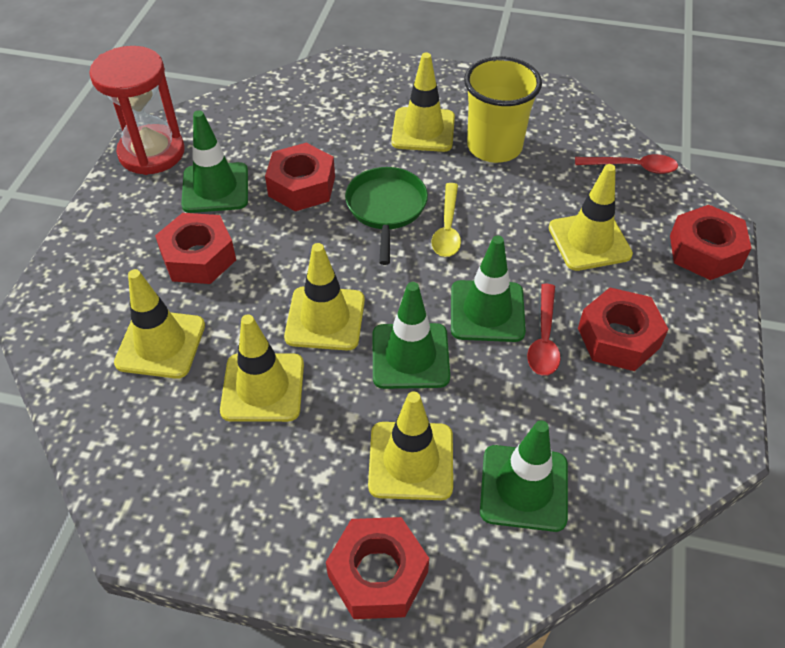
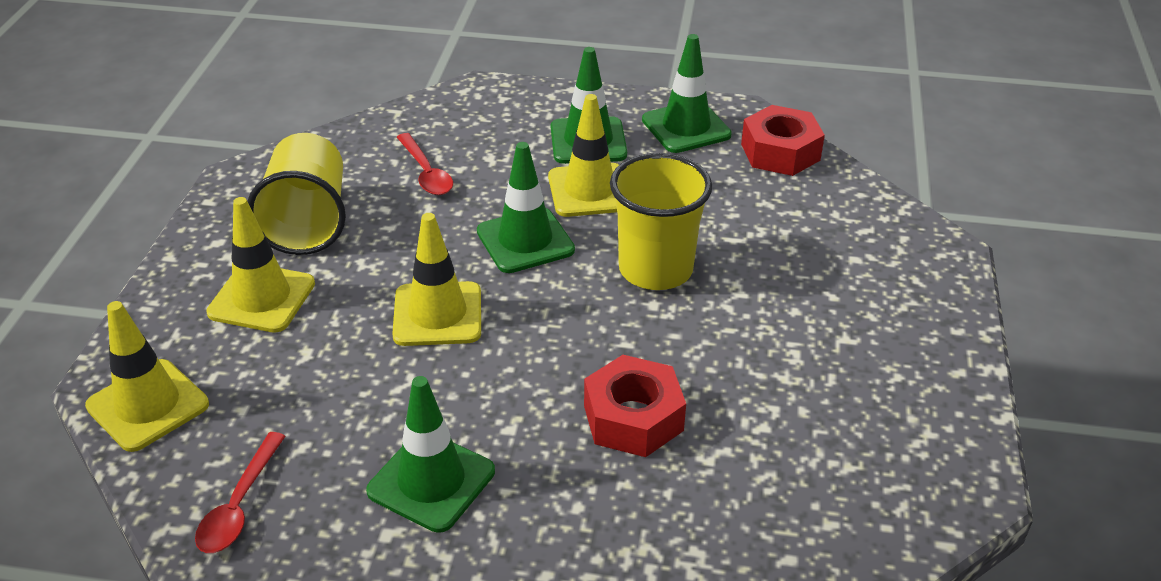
green pan: [345,167,428,265] = 1 -> none = 0
red hourglass: [89,46,185,175] = 1 -> none = 0
red nut: [155,213,236,284] [265,143,335,211] [326,517,429,619] [578,288,669,371] [670,205,752,280] = 5 -> [584,355,686,457] [741,105,825,176] = 2
yellow cup: [464,56,542,163] = 1 -> [247,133,346,255] [610,153,712,290] = 2
yellow spoon: [432,183,461,257] = 1 -> none = 0
yellow traffic cone: [114,269,205,379] [220,314,304,422] [284,243,365,350] [368,391,453,500] [391,53,455,152] [549,164,633,271] = 6 -> [85,301,209,452] [206,197,315,333] [392,213,481,346] [548,94,619,217] = 4

